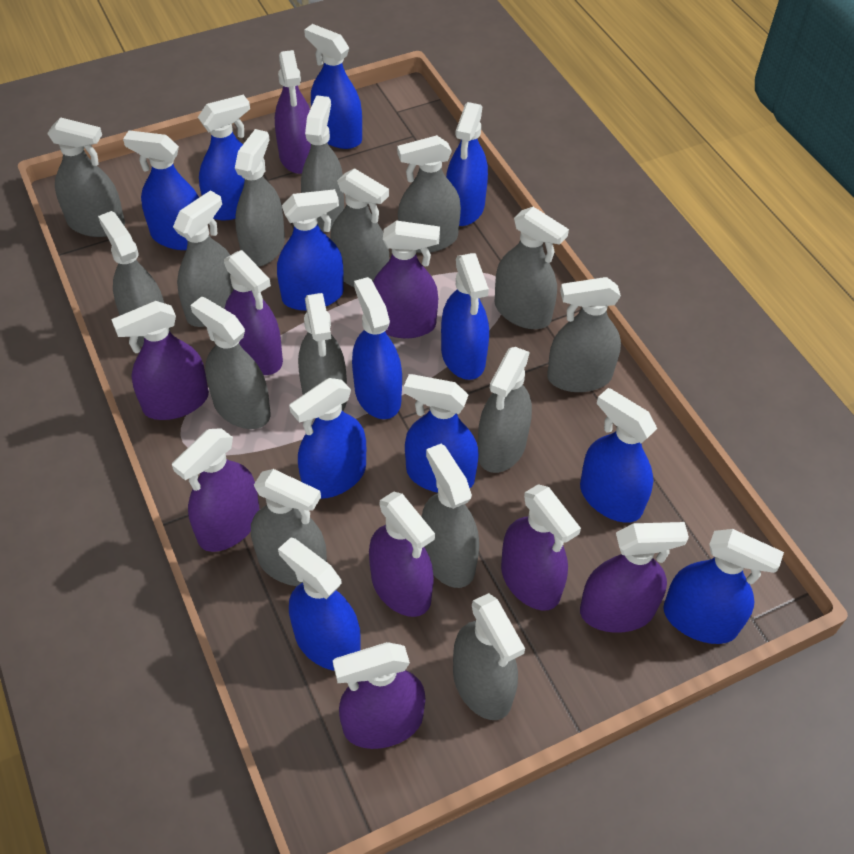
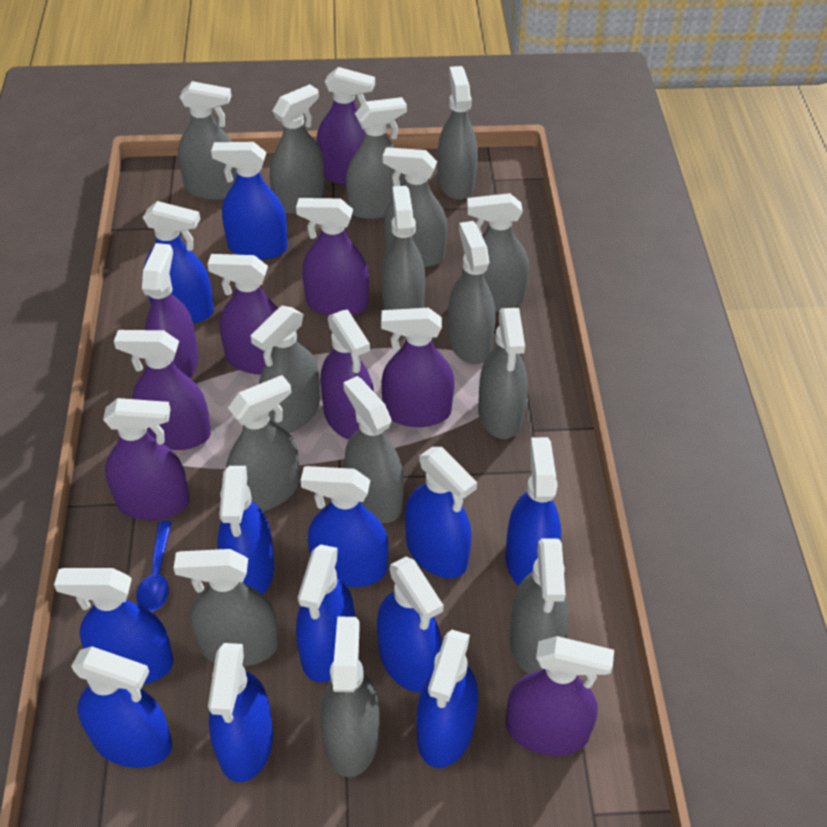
blue spoon: none = 0 -> [137,521,172,612] = 1

